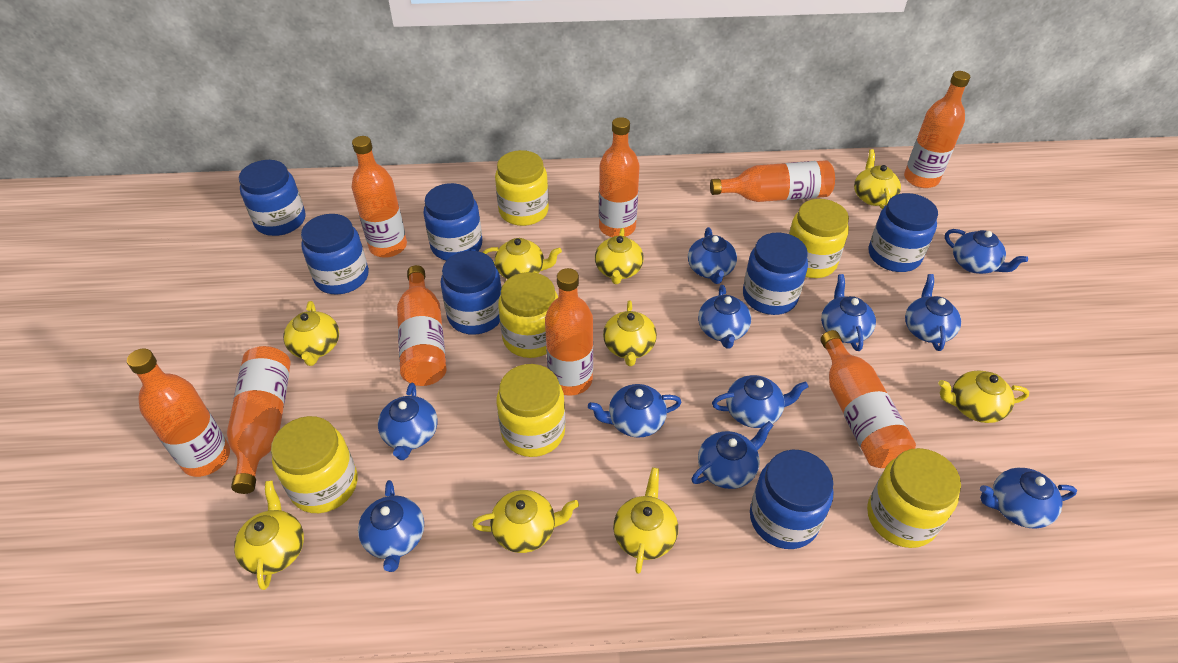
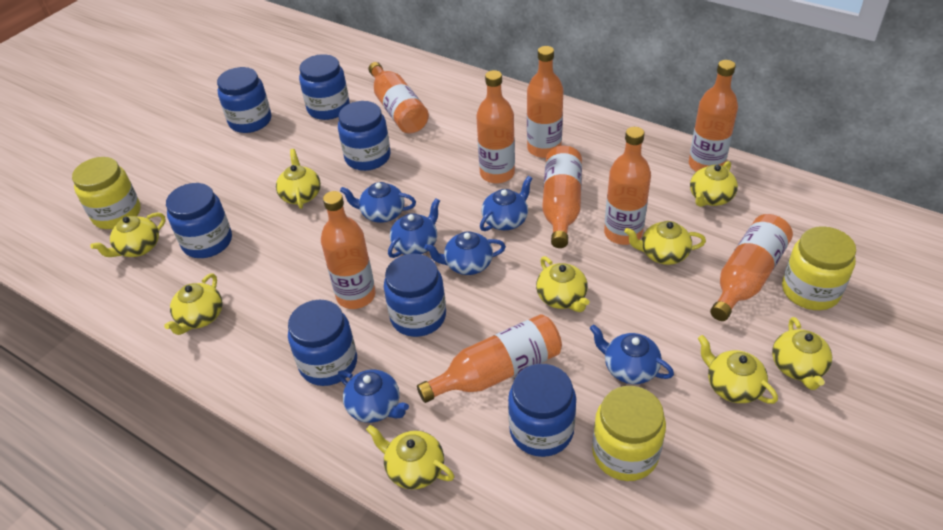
blue teapot: [358,480,424,572] [378,383,437,460] [588,384,682,438] [688,227,737,284] [691,421,774,489] [698,285,751,349] [712,375,809,428] [821,274,876,351] [905,274,961,351] [945,229,1028,274] [980,468,1077,529] = 11 -> [338,370,409,423] [340,182,416,223] [388,199,440,258] [424,231,506,275] [480,176,533,231] [590,325,674,384] = 6
yellow jar: [271,416,357,513] [495,150,549,226] [497,364,565,457] [498,272,558,358] [789,199,849,278] [867,448,961,548] = 6 -> [72,157,141,229] [592,386,666,481] [782,226,856,310] = 3

